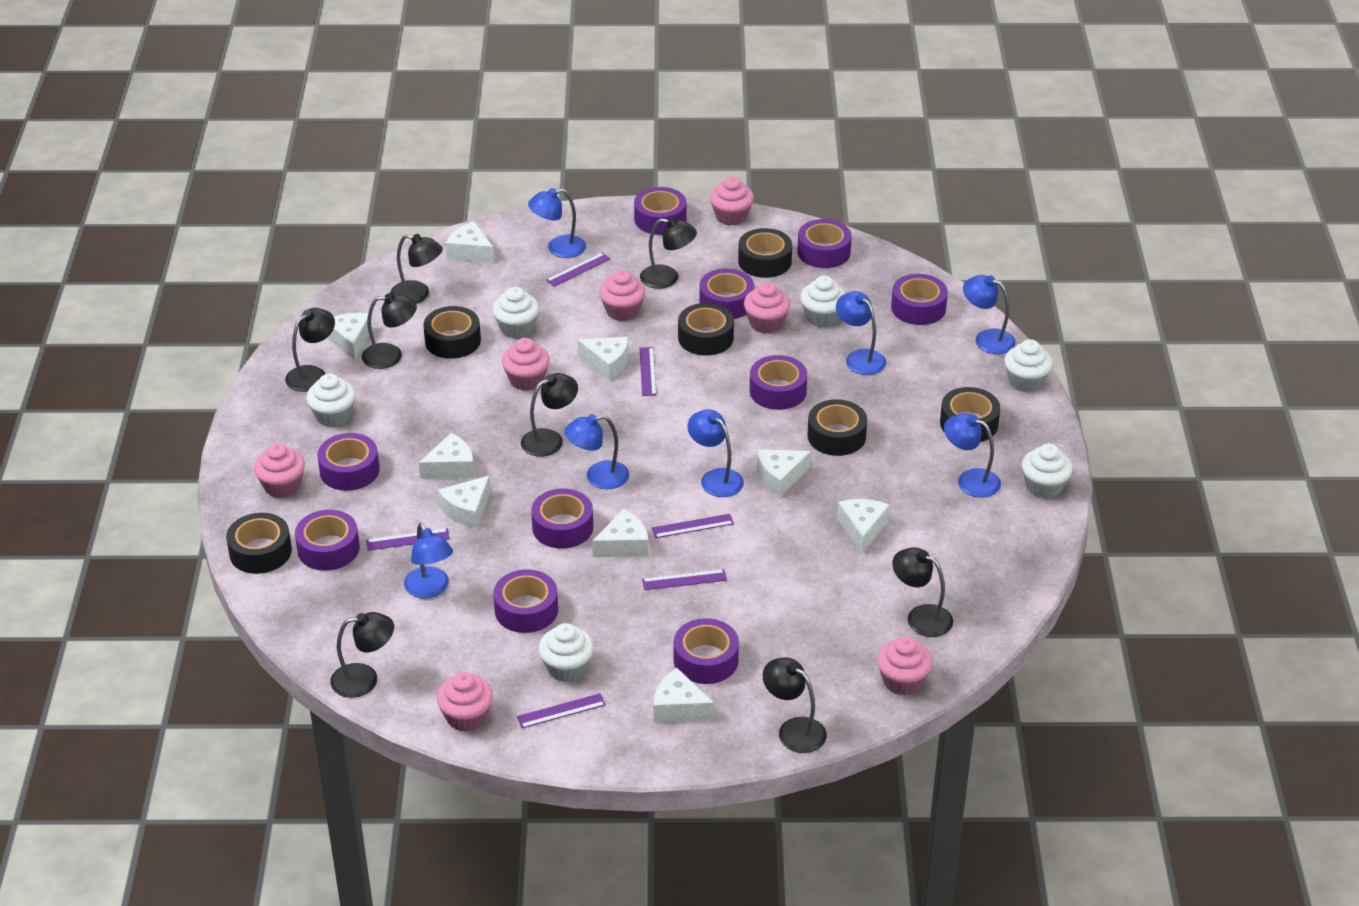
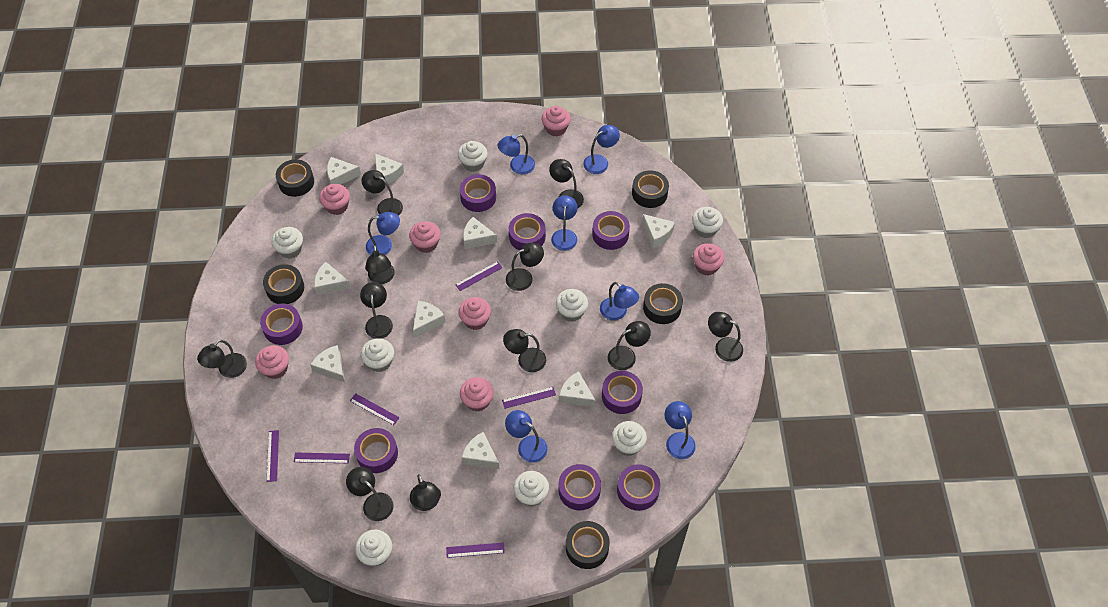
black lamp: [285,308,335,392] [330,612,394,698] [362,293,417,369] [390,234,443,304] [521,373,578,457] [640,217,697,289] [763,657,827,753] [892,547,953,637] = 8 -> [197,340,247,378] [346,467,394,521] [360,282,393,339] [362,170,403,216] [365,245,395,284] [410,474,441,511] [503,329,546,372] [506,243,544,291] [549,159,584,208] [608,321,651,370] [708,312,743,362] = 11
black tape: [226,513,292,574] [423,306,481,359] [678,303,734,356] [738,228,792,278] [808,399,867,456] [940,387,1000,442] = 6 -> [263,264,304,304] [276,159,314,197] [566,521,610,569] [632,170,669,208] [643,283,683,324] = 5
purple tape: [295,510,360,571] [317,433,380,491] [493,569,558,633] [531,489,593,549] [634,187,686,235] [674,618,739,684] [699,269,754,319] [750,355,807,410] [797,219,852,268] [891,274,948,325] = 10 -> [260,304,303,345] [354,428,398,473] [459,174,496,212] [509,213,546,250] [559,464,601,510] [592,211,630,250] [602,371,643,414] [617,464,660,511] = 8
white cupcake: [306,373,356,427] [492,287,539,339] [539,623,594,682] [800,276,846,327] [1004,339,1053,392] [1022,444,1073,499] = 6 -> [271,227,303,259] [355,530,392,566] [361,338,394,372] [458,141,487,172] [513,471,549,507] [556,289,588,322] [612,421,647,456] [692,207,723,238] = 8

